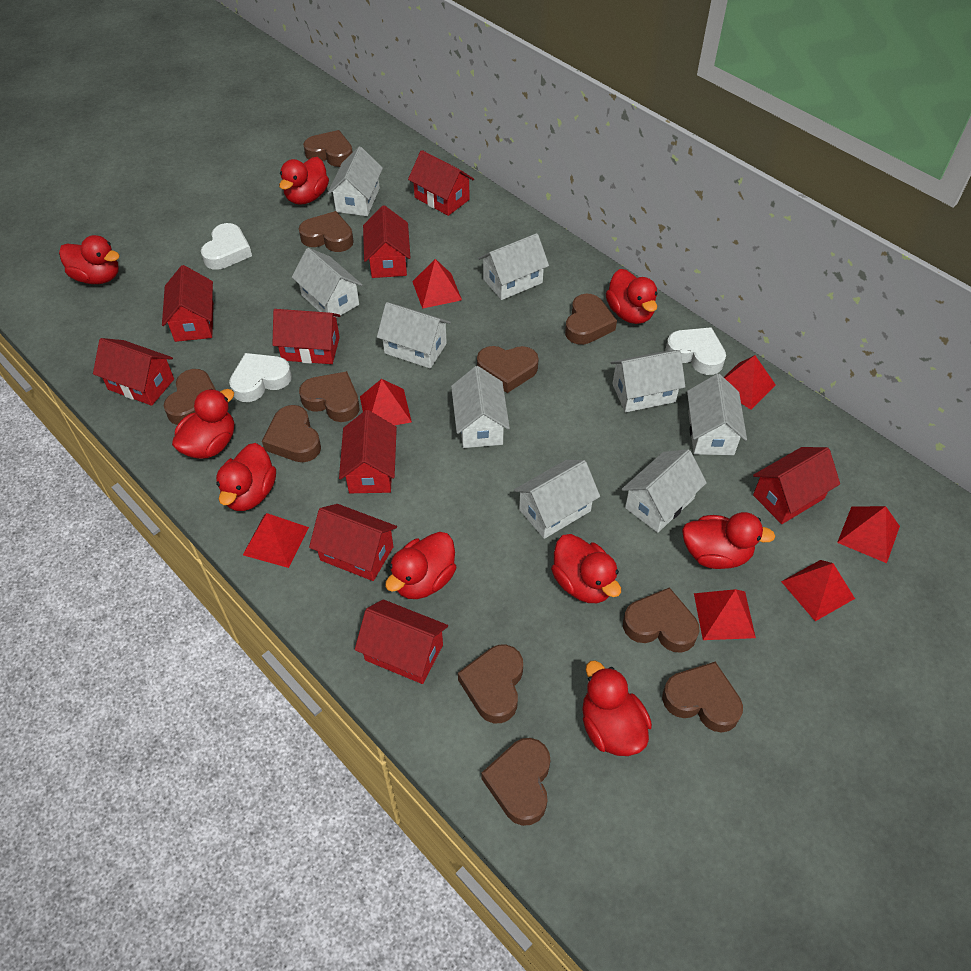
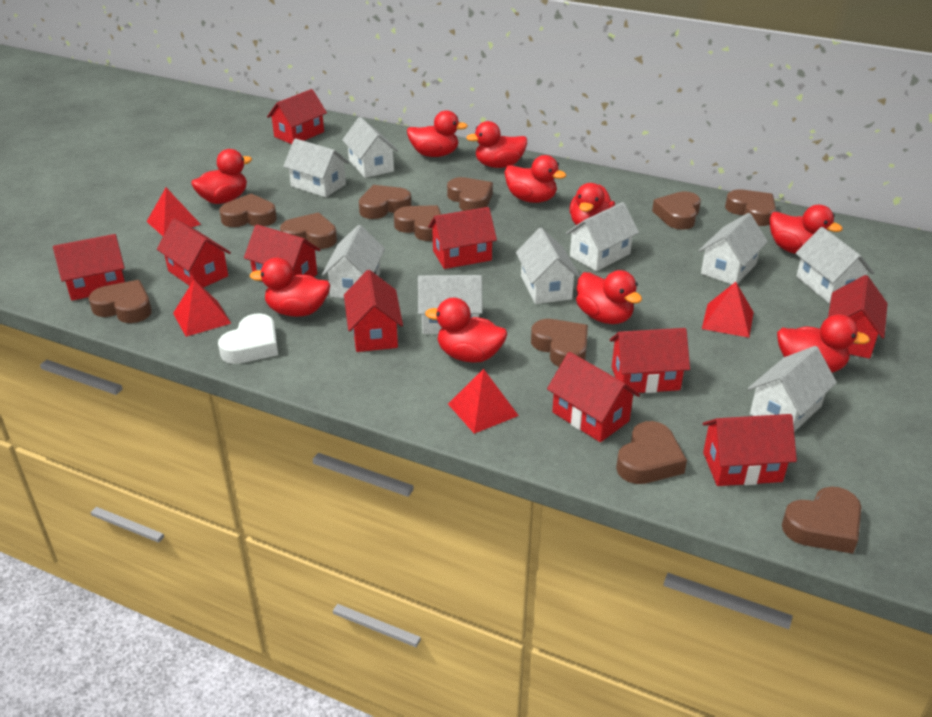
red duck: [59,235,120,284] [172,389,234,459] [216,443,276,511] [279,157,329,205] [385,532,456,599] [551,534,621,603] [582,660,652,756] [606,269,658,324] [682,512,775,569] = 9 -> [191,149,252,204] [250,258,330,317] [407,110,468,157] [425,298,507,363] [466,121,527,168] [504,155,566,203] [570,183,615,225] [576,270,642,324] [770,205,843,254] [777,314,870,373] = 10
red house: [93,338,174,406] [162,265,213,342] [273,309,340,364] [309,504,397,581] [339,410,397,493] [355,599,448,684] [363,205,410,278] [408,150,474,216] [753,447,840,524] = 9 -> [53,234,125,301] [157,218,231,288] [244,224,321,282] [267,89,327,144] [344,270,403,352] [428,207,497,269] [547,352,640,442] [610,328,690,393] [702,414,797,486] [828,275,888,359] = 10
red pyramid: [243,513,309,568] [360,379,412,426] [412,259,462,309] [694,589,756,640] [724,355,776,410] [781,560,855,621] [837,506,900,563] = 7 -> [146,188,201,236] [173,280,231,337] [448,369,519,434] [702,282,754,338] = 4
white heart: [201,223,252,270] [229,353,292,402] [666,327,726,375] = 3 -> [218,313,278,364] = 1

